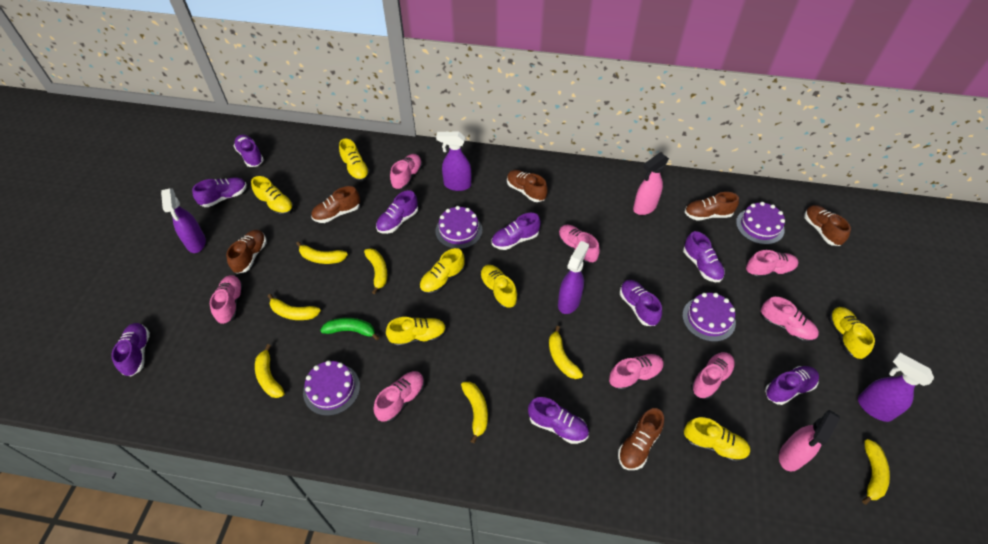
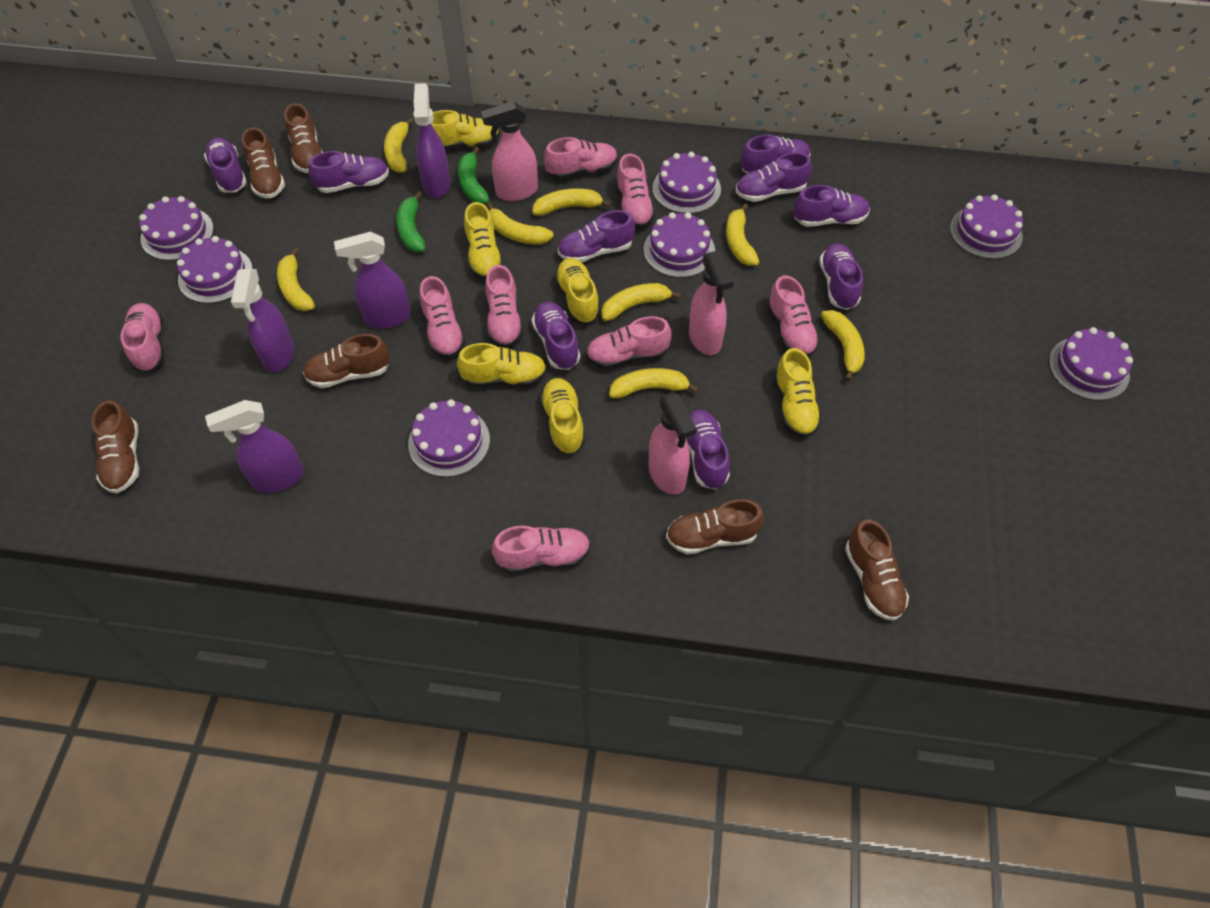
green banana: [320,318,380,340] = 1 -> [396,191,426,252] [458,147,490,204] = 2
pink spray bottle: [633,153,669,215] [779,410,840,471] = 2 -> [481,101,538,201] [648,392,697,495] [689,251,733,355] = 3
purple cake: [303,361,360,416] [435,206,482,249] [682,293,736,342] [736,202,785,245] = 4 -> [139,196,214,260] [177,236,253,303] [408,399,490,477] [643,212,715,278] [652,152,721,214] [950,194,1023,259] [1049,327,1133,400] = 7
yellow banana: [255,344,285,398] [268,294,321,320] [296,242,348,264] [364,248,387,294] [461,382,488,443] [549,326,583,379] [862,439,890,505] = 7 -> [277,248,315,311] [384,118,414,173] [487,202,554,245] [532,188,611,216] [601,283,681,321] [609,368,699,398] [726,204,759,266] [821,310,865,381] = 8
yellow shoe: [251,176,294,215] [339,139,370,182] [386,317,446,347] [419,248,465,294] [479,265,518,308] [684,417,750,463] [828,307,875,360] = 7 -> [431,110,500,150] [457,343,547,387] [464,202,503,280] [540,378,585,455] [555,258,600,324] [774,348,822,438] = 6

